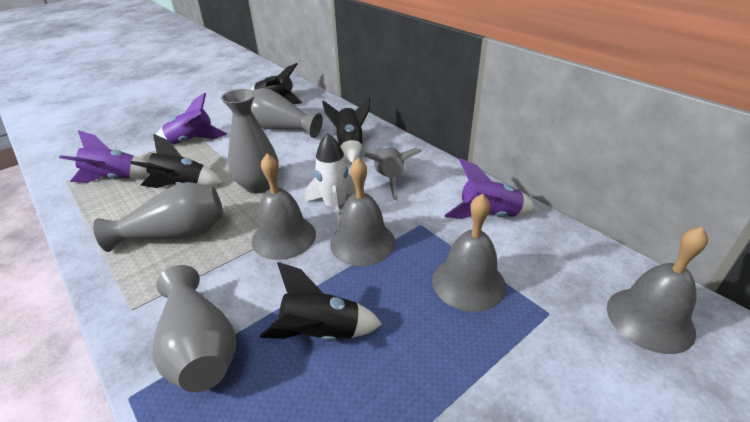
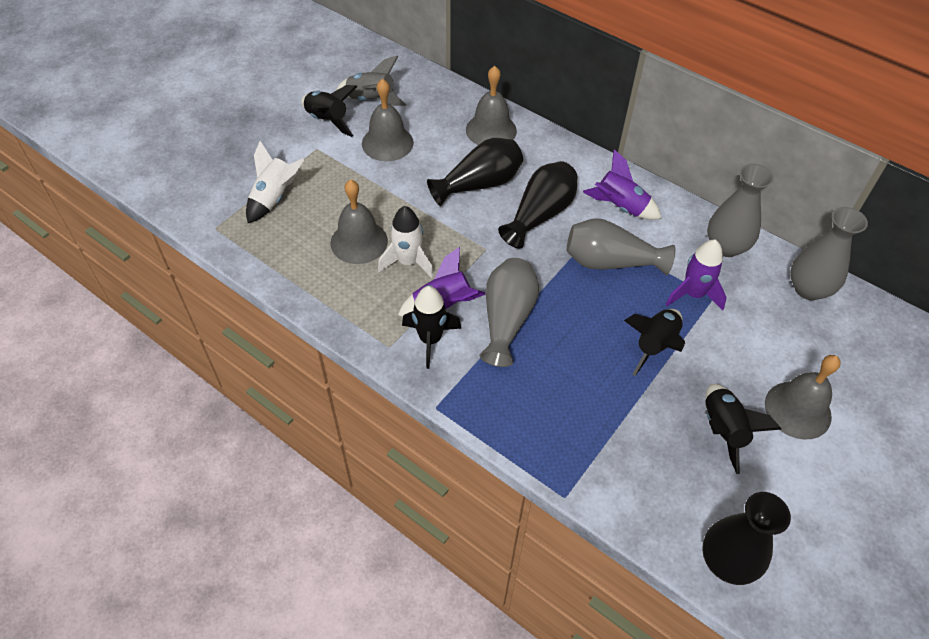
black vase: none = 0 -> [427,138,523,206] [498,161,578,248] [702,492,791,585] = 3
white rocket: [305,133,356,227] = 1 -> [246,141,304,223] [378,206,434,279] = 2

